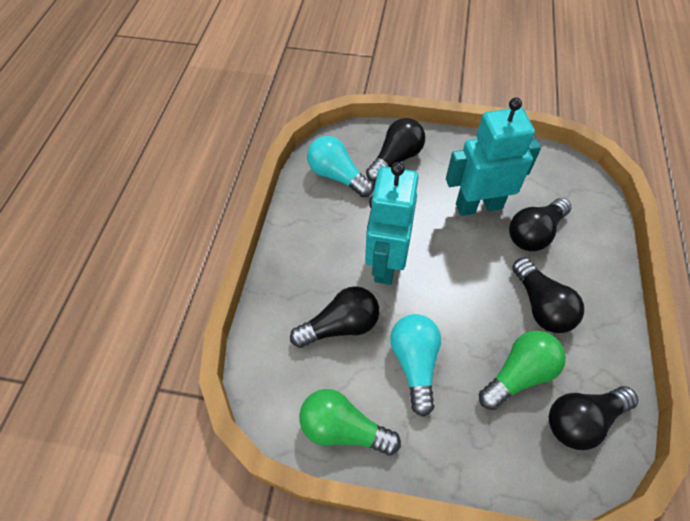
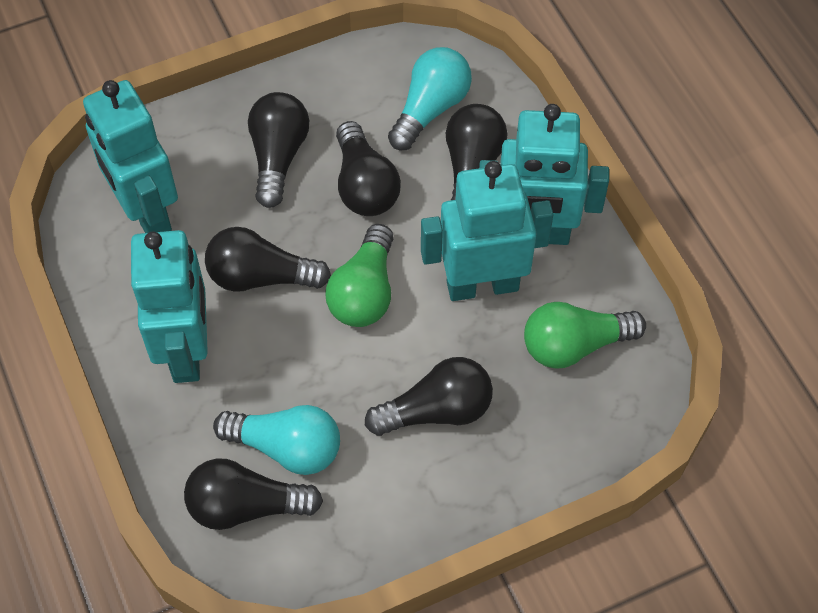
black light bulb: [290,286,379,348] [366,118,425,182] [509,198,571,251] [512,258,584,333] [549,386,638,450] = 5 -> [184,458,323,530] [205,227,331,292] [248,92,309,208] [336,121,401,216] [365,357,493,436] [446,104,508,200] = 6
turquoise robot: [365,162,419,285] [446,97,541,216] = 2 -> [83,80,178,233] [131,230,208,383] [421,161,553,301] [479,104,609,245] = 4

